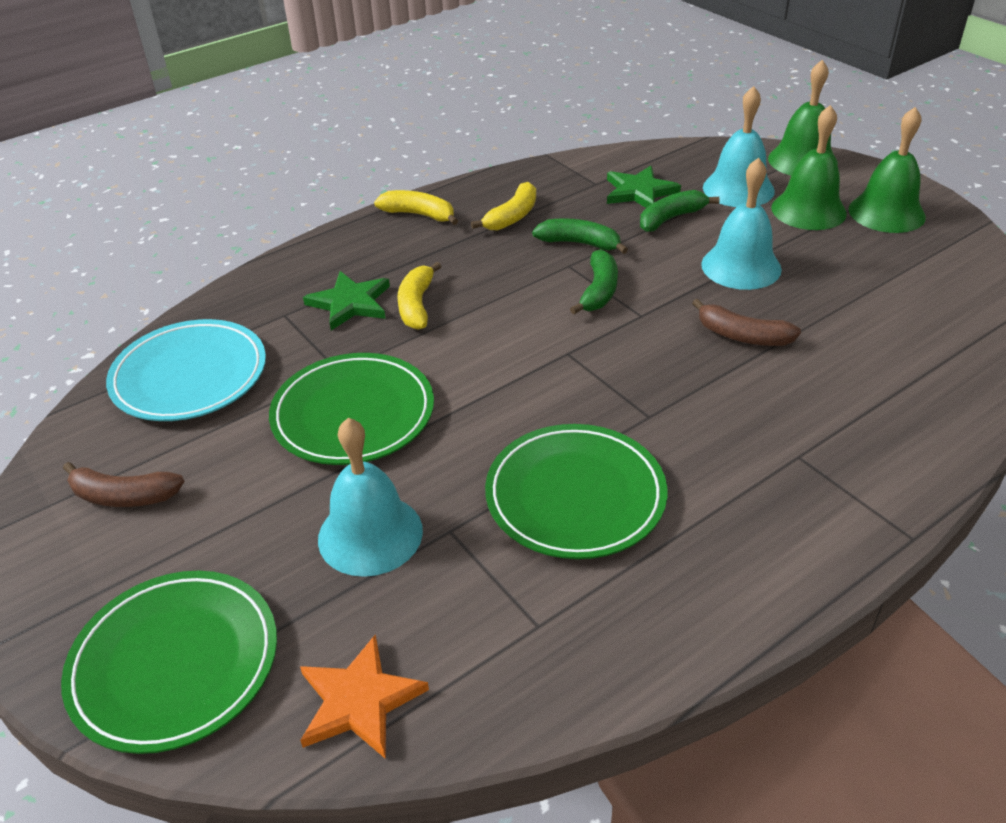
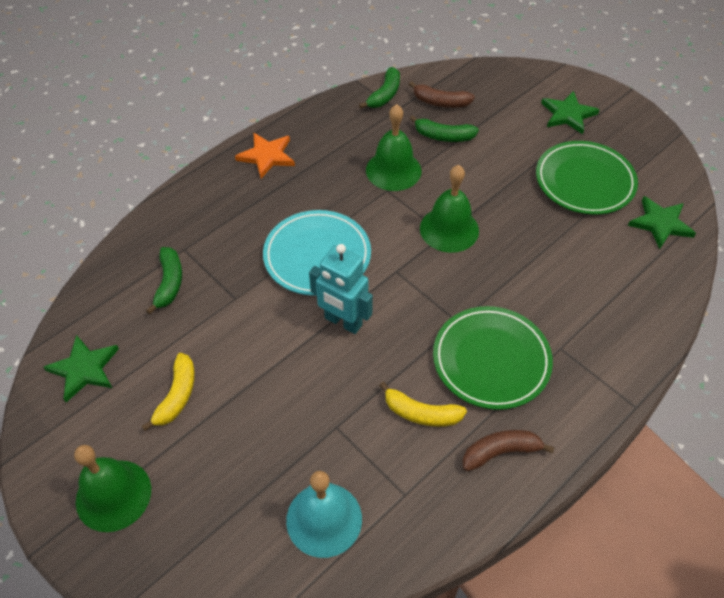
green plate: [61,571,277,754] [269,353,434,465] [485,424,667,559] = 3 -> [433,306,553,410] [536,141,638,215] = 2
green star: [303,271,390,331] [607,166,681,208] = 2 -> [43,335,119,402] [541,91,600,134] [628,196,696,249] = 3
turquoise bell: [318,418,423,577] [701,158,782,290] [703,86,775,207] = 3 -> [286,471,362,558] = 1
turquoise robot: none = 0 -> [309,244,373,334] = 1
yellow banana: [374,190,458,225] [397,262,442,330] [471,182,536,230] = 3 -> [142,353,195,431] [379,382,467,427] = 2

